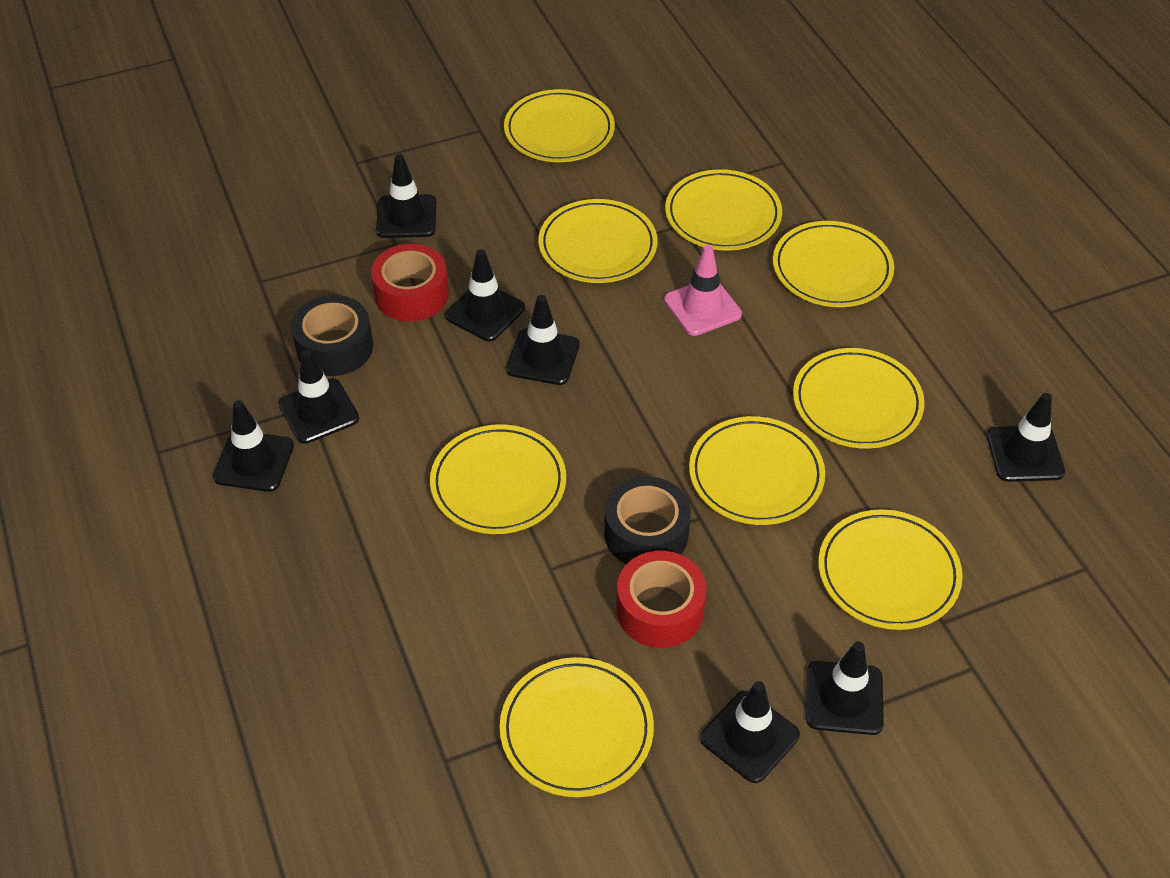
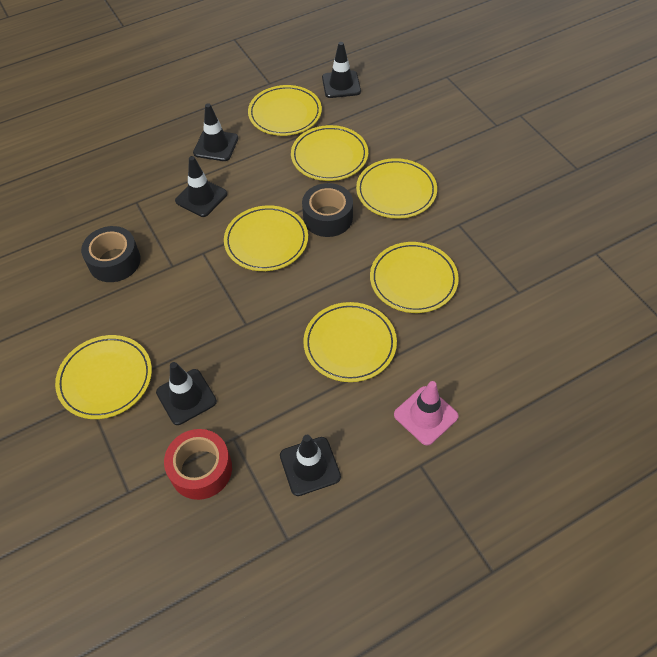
black traffic cone: [213,400,294,492] [279,350,359,444] [376,154,436,238] [445,250,525,341] [506,295,580,385] [700,681,800,783] [806,641,884,735] [987,393,1065,482] = 8 -> [156,362,217,425] [175,156,227,217] [193,103,238,161] [280,435,341,496] [322,42,361,98] = 5
red tape: [371,244,449,322] [616,551,707,648] = 2 -> [164,429,232,500] = 1
yellow plate: [430,424,566,534] [500,657,654,797] [504,89,615,162] [538,199,657,283] [665,169,782,251] [689,416,825,525] [773,221,894,307] [793,348,925,449] [818,509,963,630] = 9 -> [55,335,152,419] [224,205,308,271] [248,85,322,136] [291,125,368,181] [303,302,397,382] [356,158,437,219] [370,242,459,313] = 7

